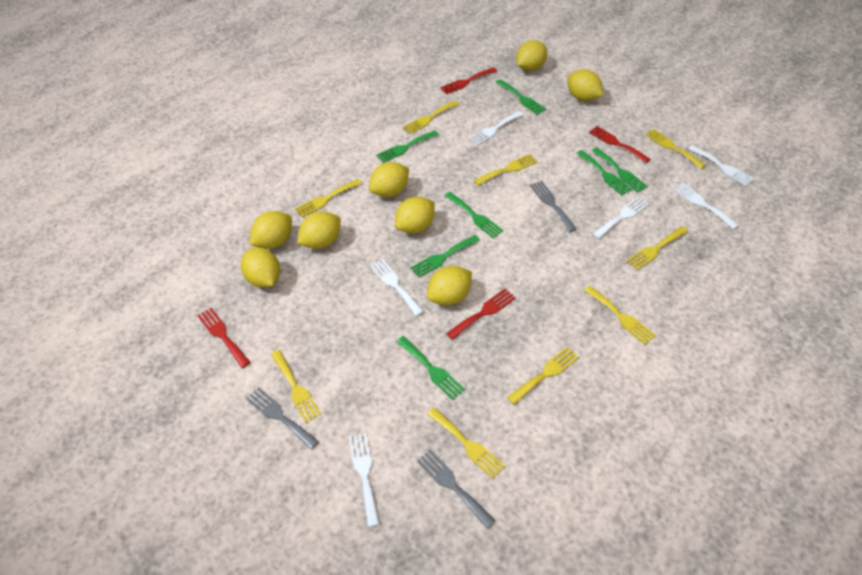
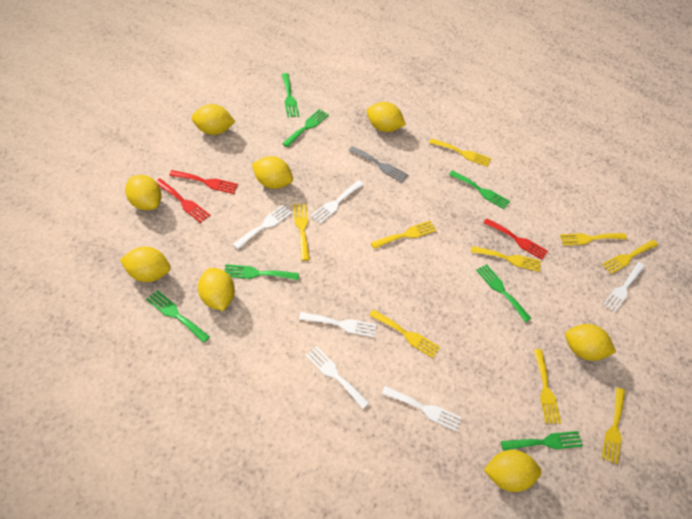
grey fork: [246,387,319,449] [417,449,495,528] [530,181,577,232] = 3 -> [349,146,409,182] = 1
red fork: [198,308,250,368] [440,67,497,94] [446,289,516,340] [589,126,650,163] = 4 -> [156,178,210,223] [169,170,238,194] [483,218,548,260] = 3

